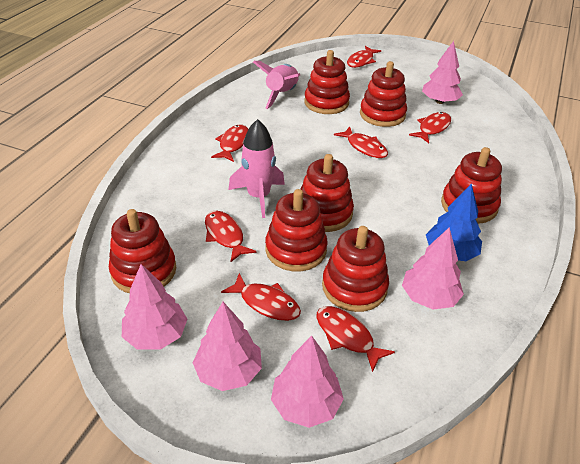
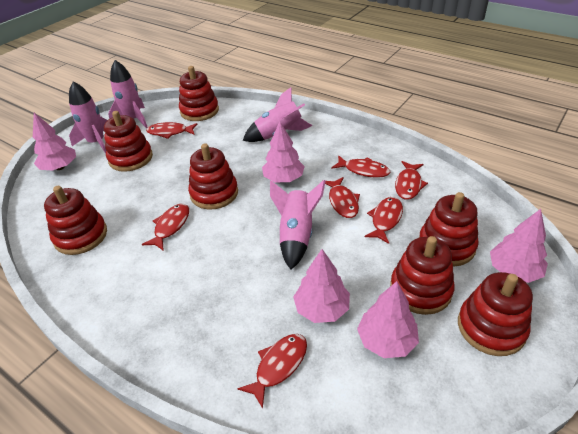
blue tree: [426,184,482,261] = 1 -> none = 0
pink rocket: [229,119,285,218] [253,61,300,109] = 2 -> [69,81,107,154] [108,60,148,128] [243,87,312,142] [270,180,326,269] = 4

